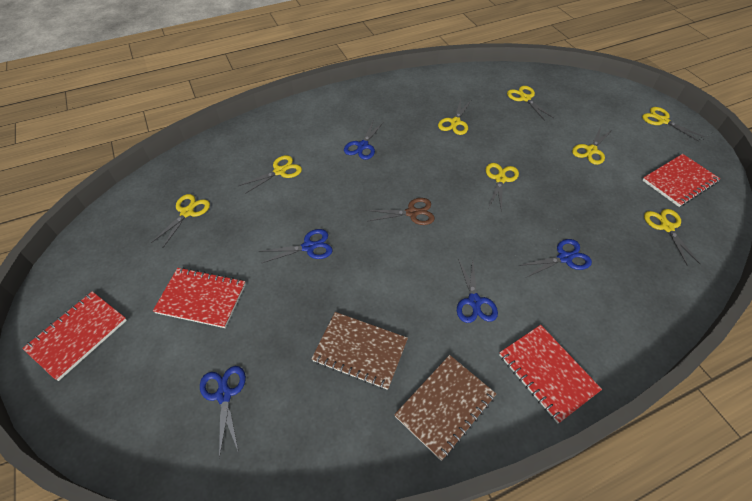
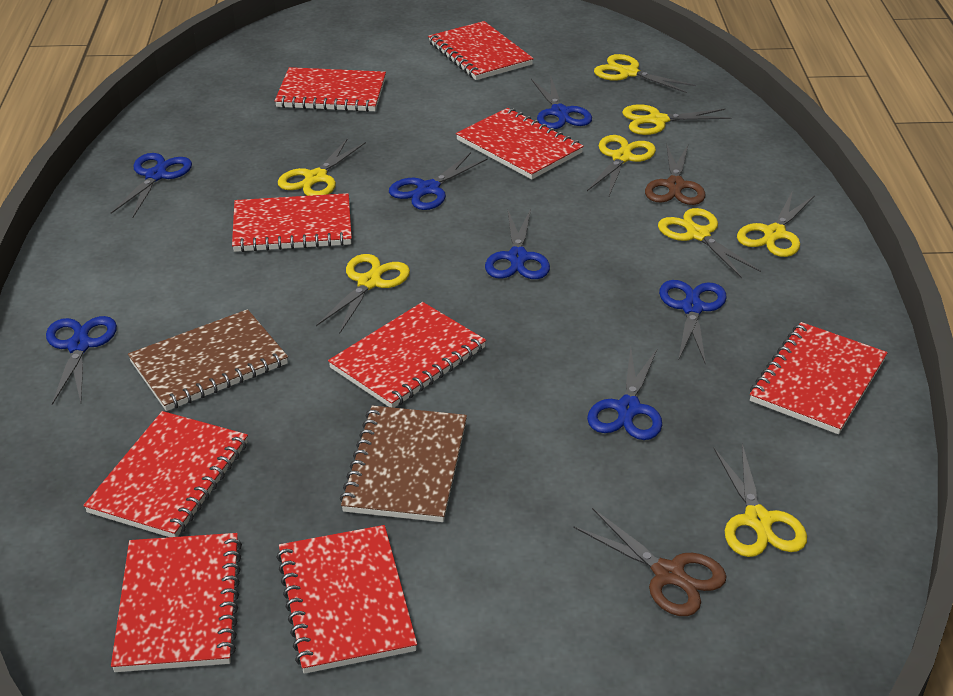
blue scissors: [200,366,246,459] [259,229,333,263] [344,119,384,160] [457,258,498,323] [518,239,592,277] = 5 -> [46,316,117,405] [111,153,192,218] [389,152,488,210] [485,209,550,279] [531,75,592,129] [587,347,662,440] [659,280,727,364] = 7
brown scissors: [366,198,435,225] = 1 -> [573,508,727,616] [645,143,705,205] = 2
red notebook: [22,291,127,381] [153,267,246,328] [499,325,602,423] [642,154,720,207] = 4 -> [83,411,248,537] [111,533,242,672] [232,193,352,252] [275,67,386,112] [276,525,417,674] [328,302,486,408] [428,21,534,80] [456,108,584,179] [750,322,888,434] = 9

